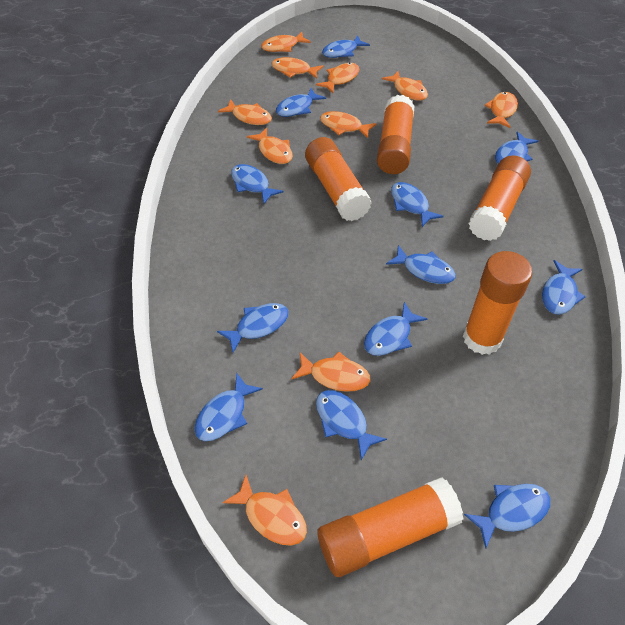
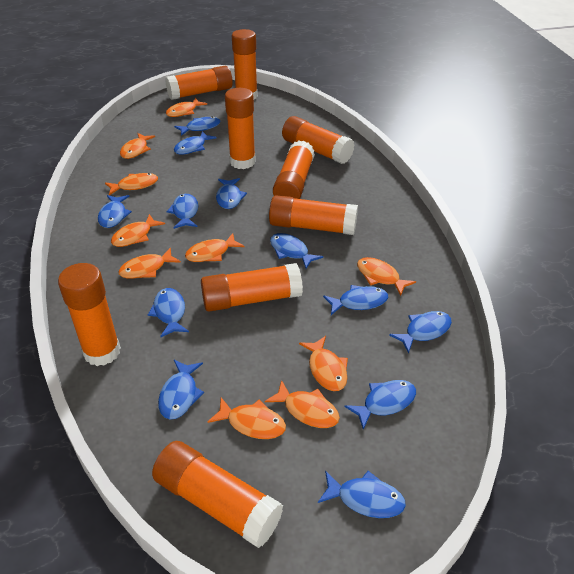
orange glue stick: [305,137,372,221] [318,477,464,577] [377,95,415,174] [463,251,532,355] [468,155,531,241] = 5 -> [58,263,121,366] [152,441,283,548] [165,66,233,100] [201,263,303,312] [225,88,256,169] [232,29,258,100] [269,195,358,235] [273,141,315,199] [282,116,354,164] = 9

